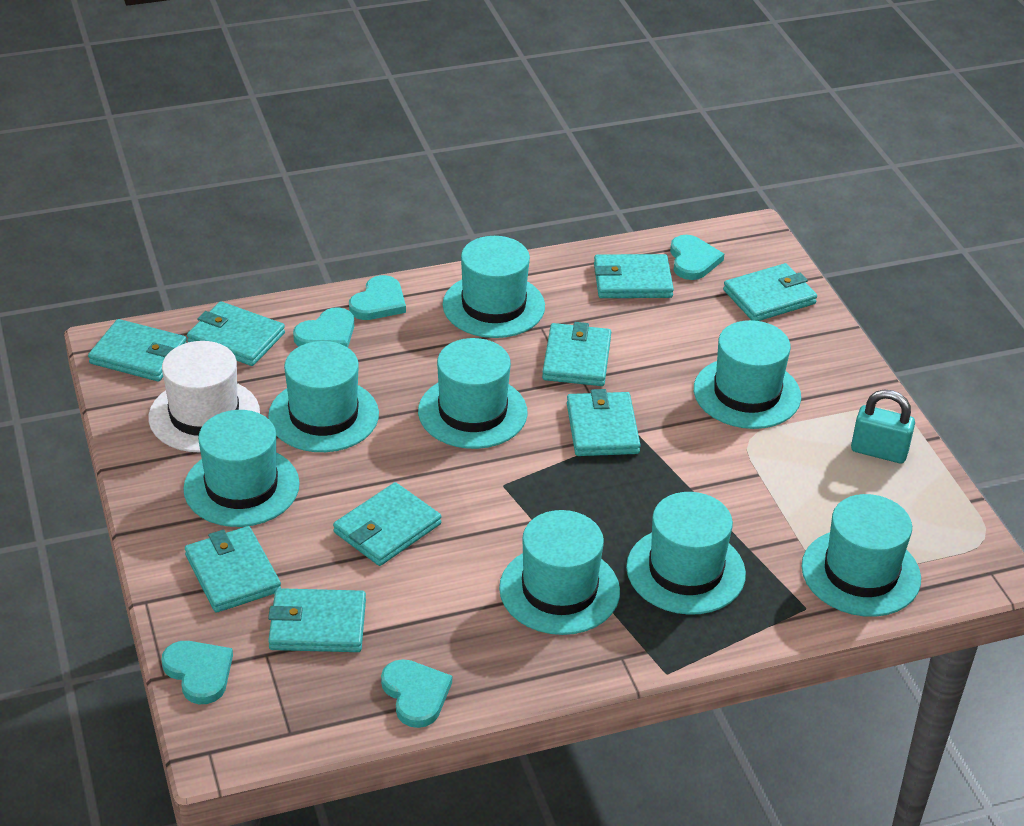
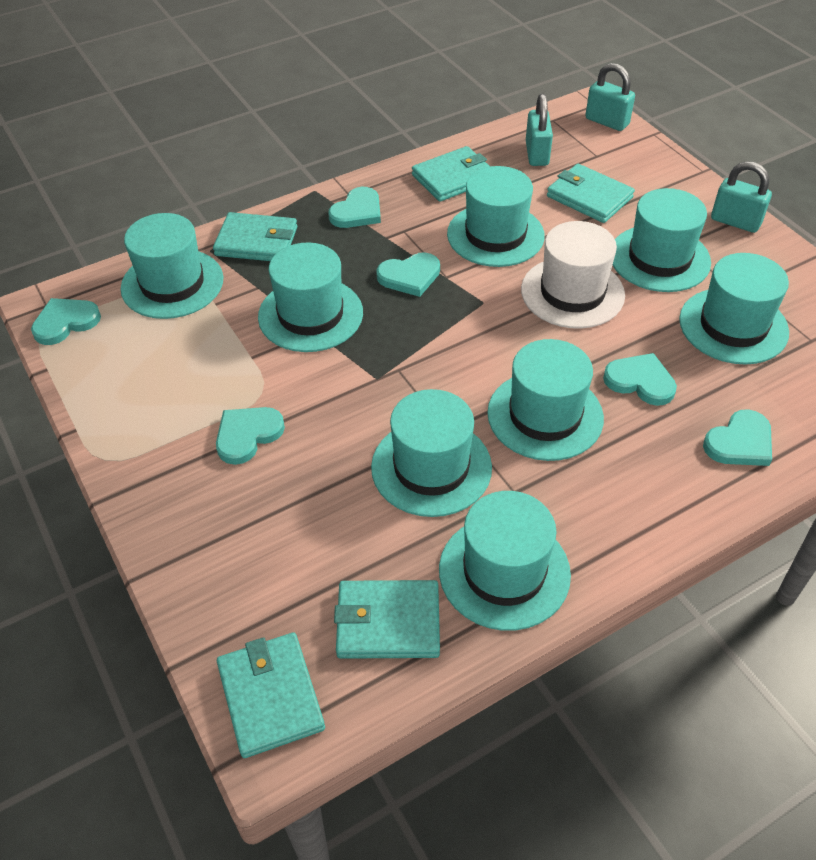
turquoise heart: [162,641,233,704] [293,307,354,347] [349,275,406,320] [381,659,452,728] [670,235,724,280] = 5 -> [31,298,101,345] [216,407,285,465] [328,187,381,228] [376,252,440,297] [603,353,677,406] [703,409,772,466] = 6
turquoise padlock: [851,390,915,463] = 1 -> [526,94,553,166] [586,63,635,131] [711,161,772,233] = 3
turquoise wallet: [88,319,187,381] [185,526,281,613] [187,301,285,366] [268,588,366,652] [333,482,441,566] [542,322,611,386] [567,389,641,456] [594,254,674,298] [723,263,817,321] = 9 -> [213,212,297,261] [217,633,325,758] [334,580,440,659] [412,146,490,202] [547,164,635,223] = 5

